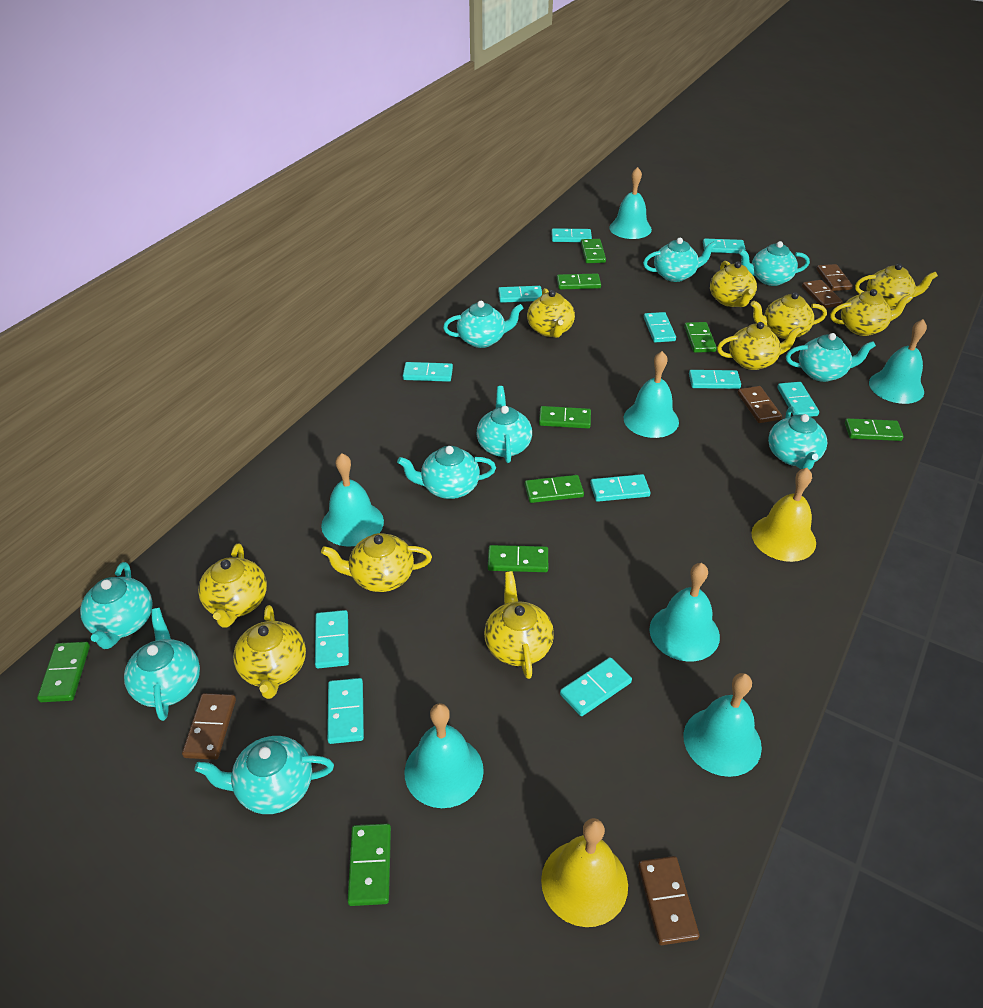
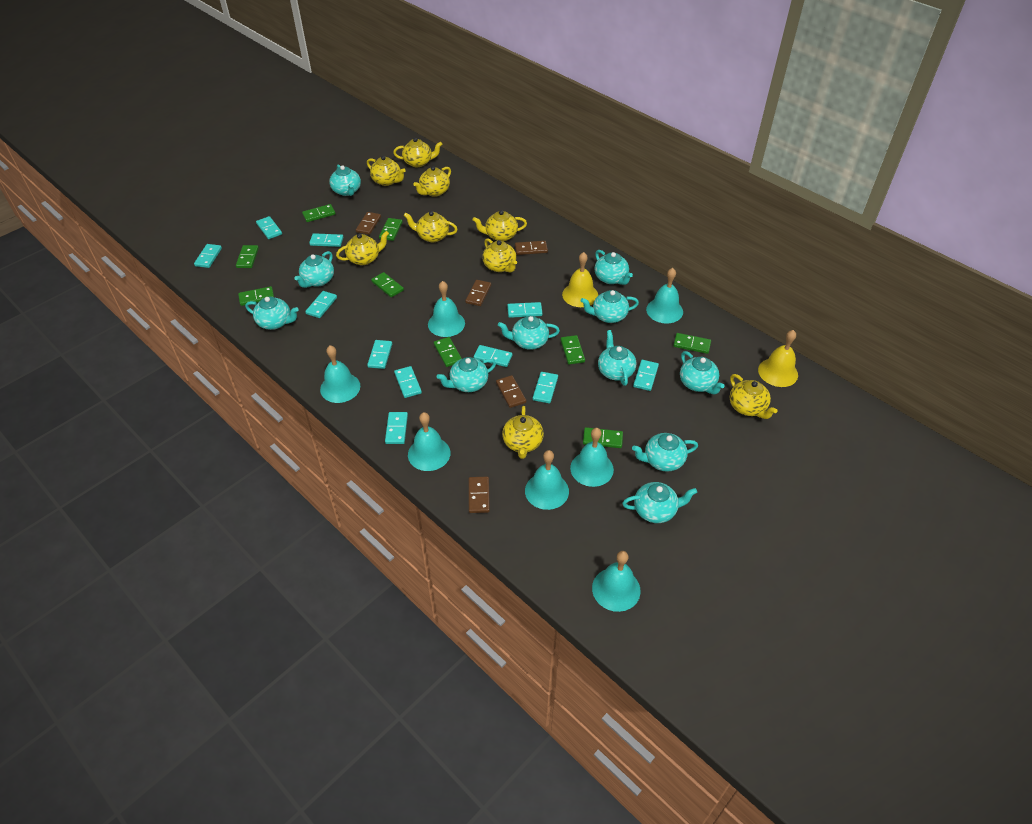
turquoise teapot: [80,562,153,649] [124,608,200,721] [195,736,334,814] [397,446,496,499] [443,301,523,348] [477,386,532,463] [643,238,716,282] [738,241,810,286] [768,407,827,470] [786,333,876,382] = 10 -> [245,296,299,330] [294,251,334,288] [329,165,361,196] [437,357,496,392] [498,316,560,350] [580,290,639,323] [594,250,633,285] [598,330,636,386] [622,482,697,523] [632,433,698,472] [680,351,725,394] = 11
yellow teapot: [198,544,267,628] [233,605,306,699] [321,533,432,592] [484,571,554,679] [527,288,575,338] [710,261,757,307] [717,322,802,370] [750,292,827,339] [830,289,913,336] [855,263,938,309] = 10 -> [336,231,389,265] [367,156,406,186] [393,138,442,167] [404,211,458,242] [413,166,451,197] [472,210,527,241] [482,238,517,272] [502,406,544,459] [730,374,778,419] = 9

